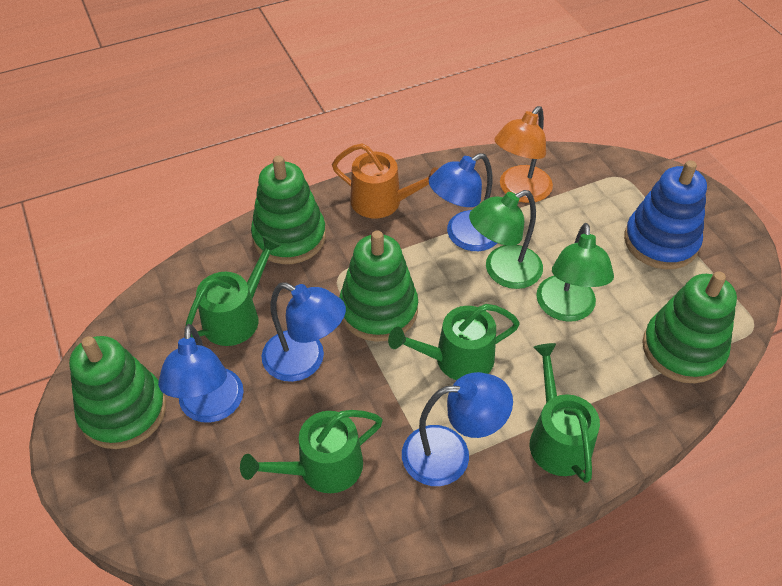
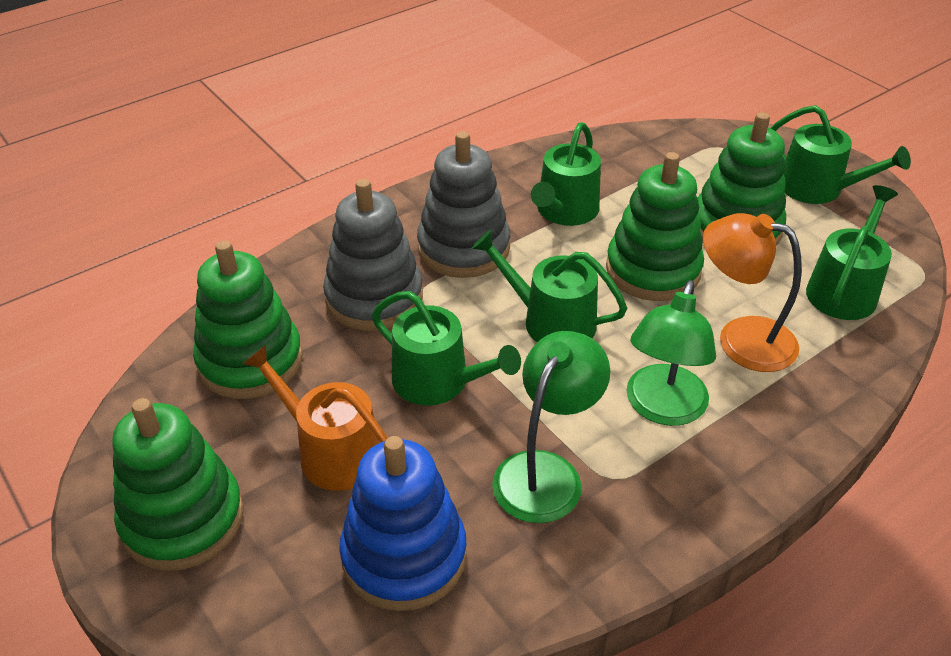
blue lamp: [158,324,244,423] [262,282,346,382] [402,372,513,486] [429,153,497,251] = 4 -> none = 0
green watering can: [185,236,281,346] [240,410,383,493] [388,304,520,380] [530,343,600,483] = 4 -> [372,291,521,406] [472,230,627,342] [531,123,601,226] [771,105,911,204] [806,185,898,320] = 5
grey stacking toy: none = 0 -> [323,179,423,331] [417,131,510,278] = 2

